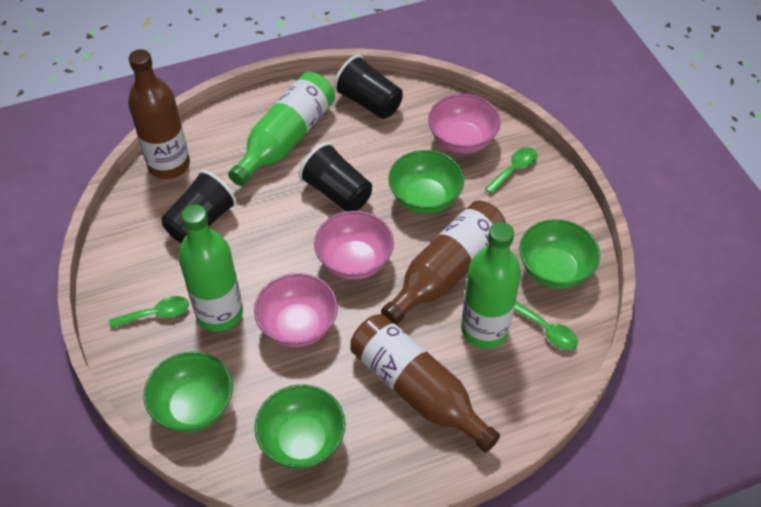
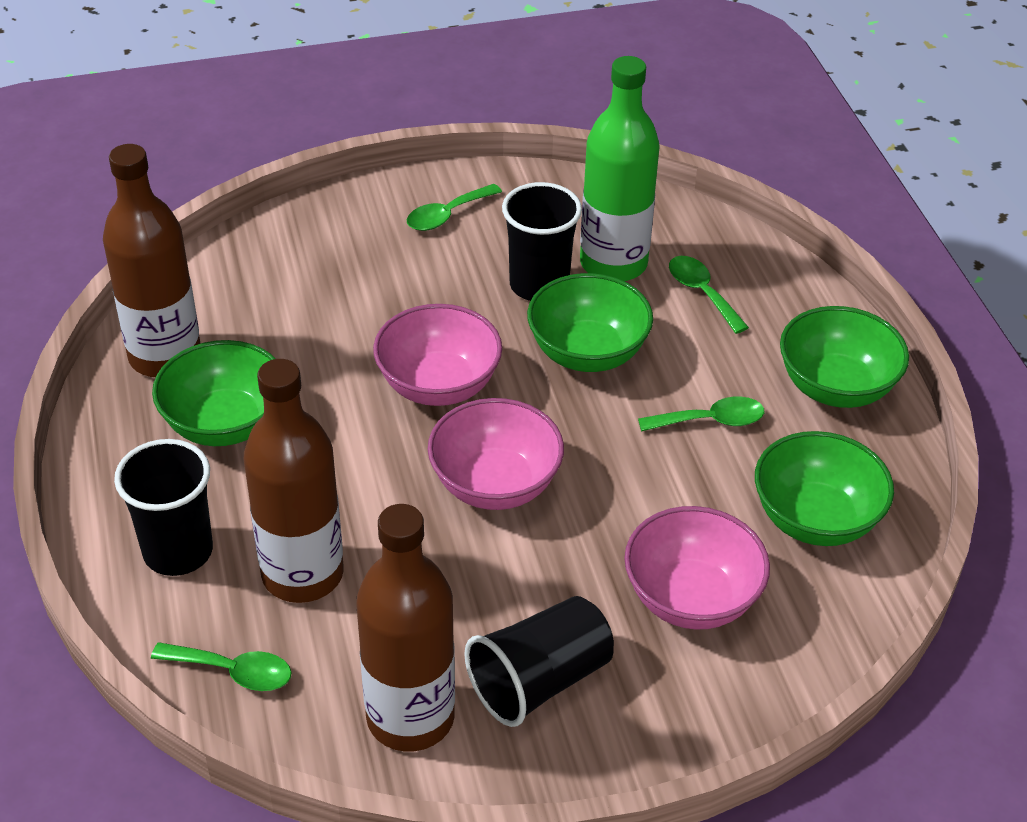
green bottle: [178,204,243,332] [228,72,335,186] [461,222,521,348] = 3 -> [580,56,660,281] = 1
green spoon: [109,296,189,329] [485,147,537,194] [514,301,578,350] = 3 -> [151,642,292,691] [407,184,502,231] [638,396,764,432] [669,256,749,334] = 4

